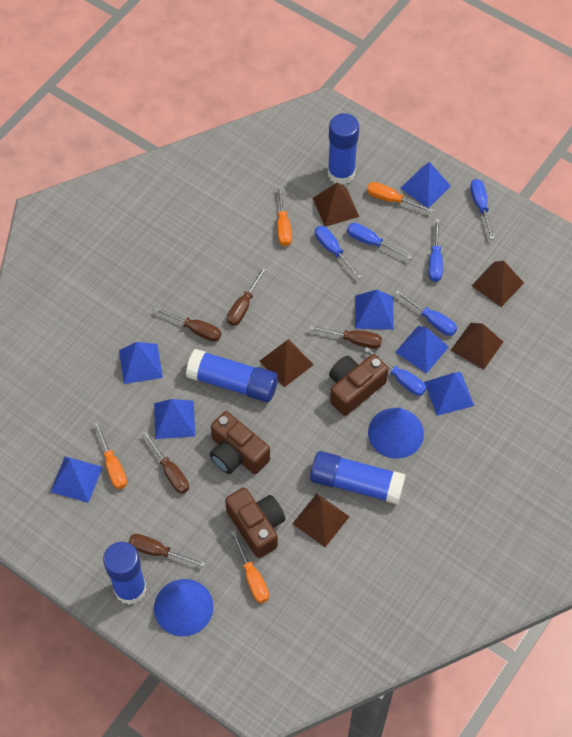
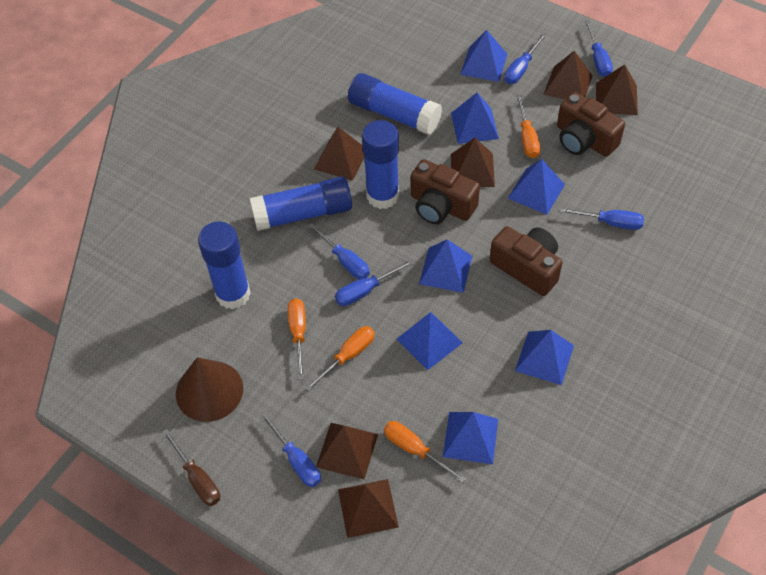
blue cone: [154,579,213,636] [368,408,424,459] = 2 -> none = 0
brown cone: none = 0 -> [176,357,243,422] = 1
brown pyramid: [259,339,314,387] [292,494,350,547] [313,182,359,227] [451,323,503,370] [471,261,524,307] = 5 -> [314,127,365,181] [316,423,378,479] [338,479,399,538] [451,138,495,187] [543,51,593,100] [596,64,638,115] = 6
brown screwdriver: [128,534,205,567] [143,431,189,494] [154,307,221,342] [227,267,267,326] [309,325,382,349] = 5 -> [162,429,220,506] = 1

